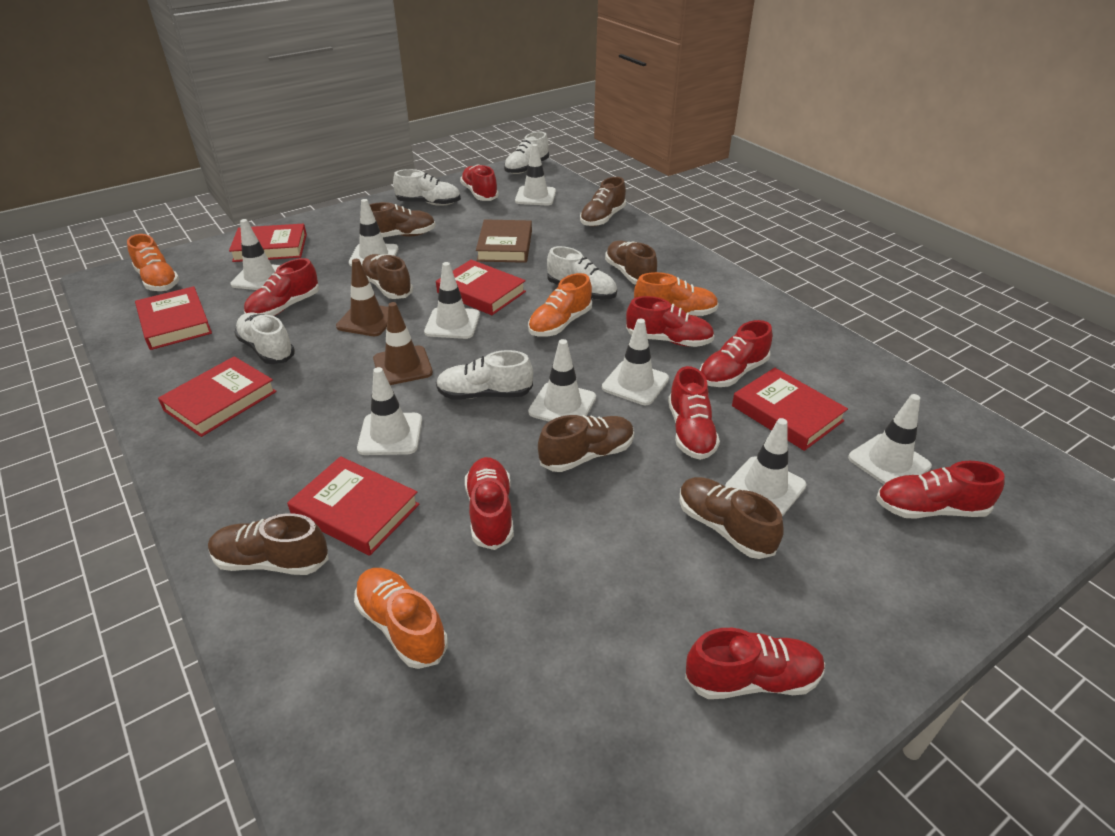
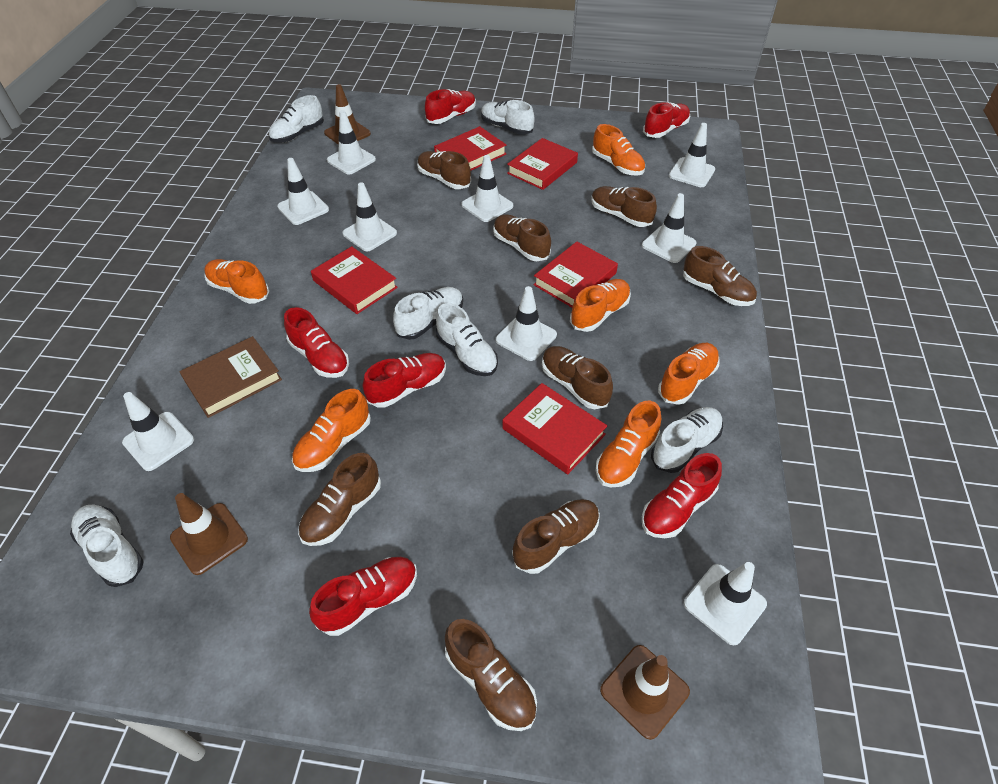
brown shoe: [208,513,329,575] [362,254,413,299] [369,202,436,237] [538,415,634,472] [580,177,626,227] [605,241,657,285] [679,477,784,559] = 7 -> [298,453,381,546] [417,151,471,189] [445,619,537,731] [493,215,551,261] [512,499,600,574] [542,346,613,409] [591,186,657,227] [683,246,757,306] = 8
brown traffic cone: [336,259,388,336] [373,302,433,385] = 2 -> [170,493,248,575] [324,84,371,145] [600,645,690,740] = 3
orange shoe: [127,234,179,291] [354,568,448,669] [528,273,592,336] [634,272,719,316] = 4 -> [204,259,269,304] [292,389,371,472] [570,279,631,332] [592,124,645,176] [596,401,661,488] [658,343,720,405] = 6
red book: [135,286,212,350] [158,356,277,437] [229,223,307,262] [287,456,419,556] [436,260,526,315] [732,368,848,451] = 6 -> [311,246,398,314] [434,126,506,170] [503,383,607,474] [507,138,578,190] [534,241,618,307] = 5
red shoe: [244,258,319,316] [460,164,499,201] [465,457,514,550] [626,296,714,347] [668,366,720,460] [685,628,825,699] [700,320,772,387] [876,461,1005,519] = 8 -> [284,307,349,378] [309,557,417,636] [363,353,446,408] [425,89,476,124] [642,453,722,538] [643,102,690,138] = 6
white shoe: [234,313,295,364] [393,169,461,206] [436,350,533,400] [504,131,549,174] [547,246,617,300] = 5 -> [70,504,143,587] [269,95,324,143] [393,287,463,340] [436,303,498,376] [481,100,534,135] [651,407,723,473] = 6

